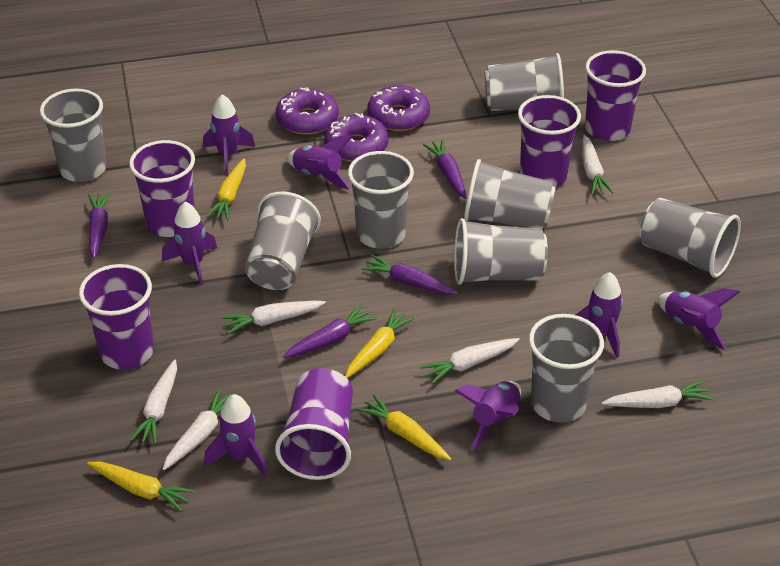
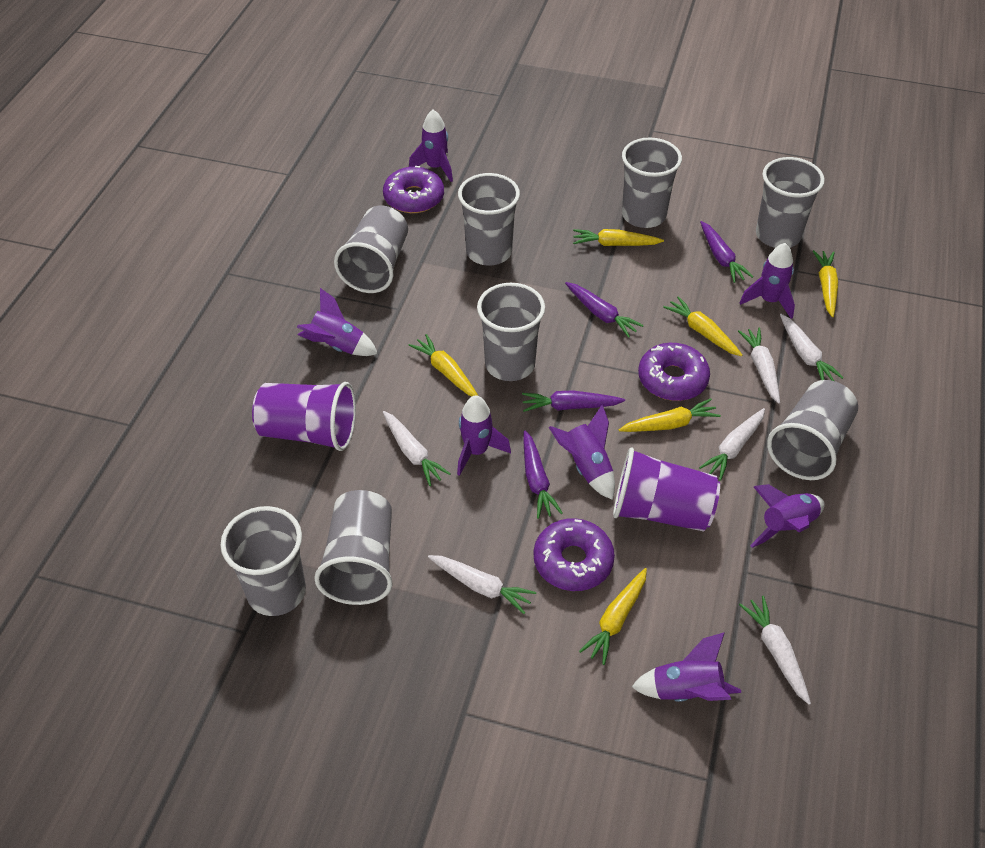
purple cup: [79,264,154,370] [129,140,195,237] [275,368,353,480] [518,95,581,187] [585,50,646,141] = 5 -> [252,382,356,451] [613,447,720,532] = 2
yellow carrot: [87,461,195,511] [206,158,246,220] [345,308,415,378] [357,394,451,460] = 4 -> [408,334,478,396] [573,229,664,246] [579,568,647,665] [619,398,721,432] [663,296,743,357] [813,250,838,317] = 6

